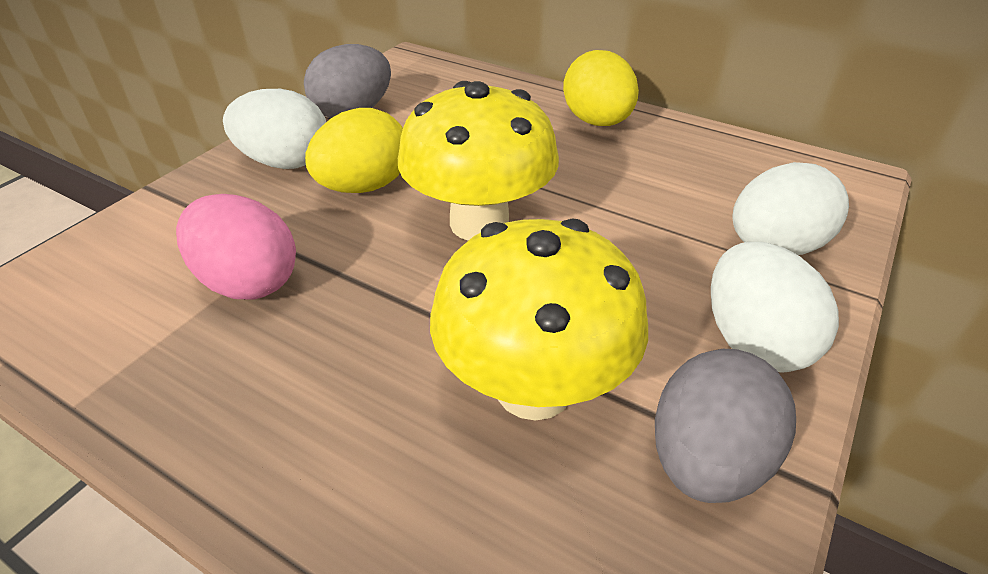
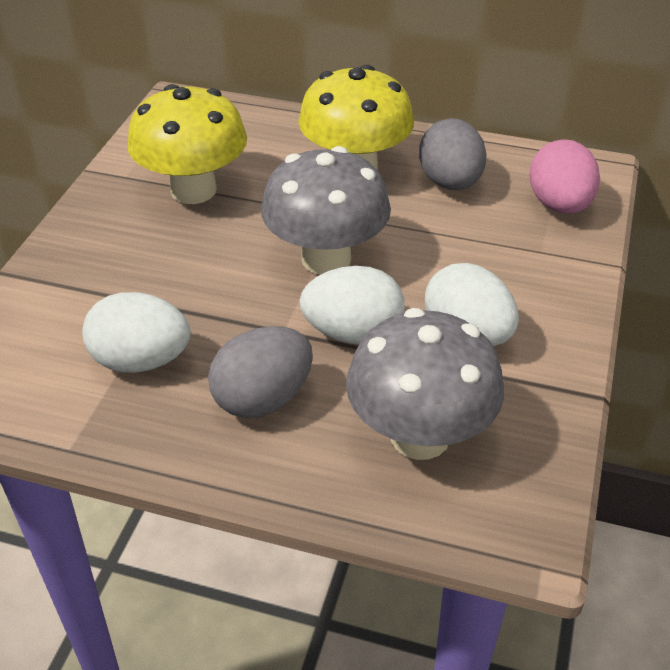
grey mushroom: none = 0 -> [261,146,391,275] [346,308,504,460] = 2
yellow egg: [305,108,403,193] [563,50,639,126] = 2 -> none = 0

